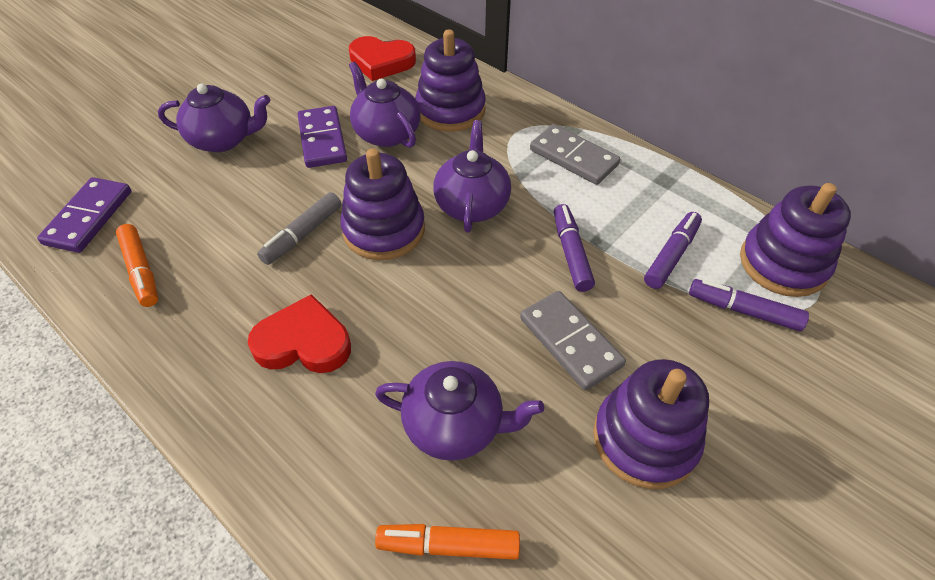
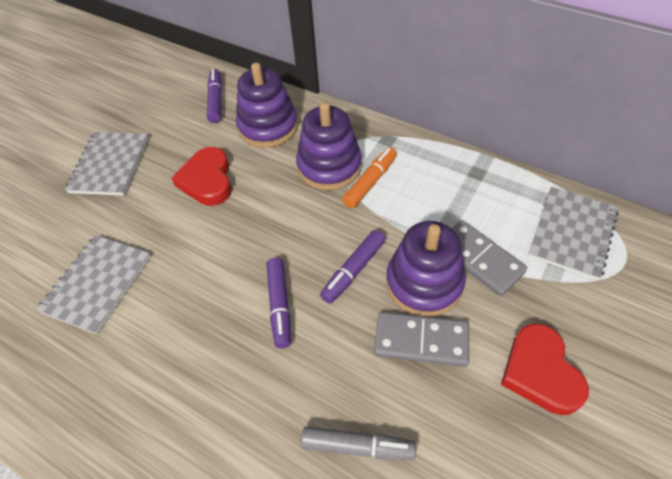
grey notebook: none = 0 -> [36,235,151,334] [65,132,148,196] [528,187,618,280] = 3
orange marker: [116,224,158,307] [375,524,520,560] = 2 -> [342,147,397,208] = 1
purple domino: [37,177,131,253] [298,106,347,168] = 2 -> none = 0
purple stacking toy: [340,148,425,260] [415,30,486,132] [593,359,709,489] [740,183,851,297] = 4 -> [236,63,298,148] [296,102,362,190] [386,221,466,317] = 3
purple teapot: [158,84,271,152] [349,61,420,148] [375,361,544,461] [433,120,511,233] = 4 -> none = 0

